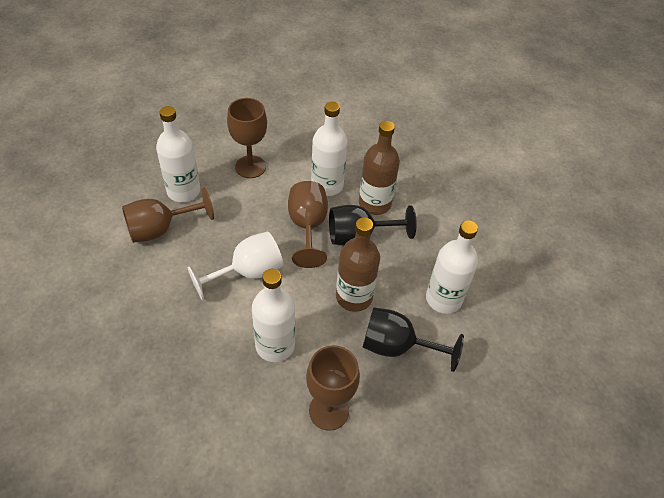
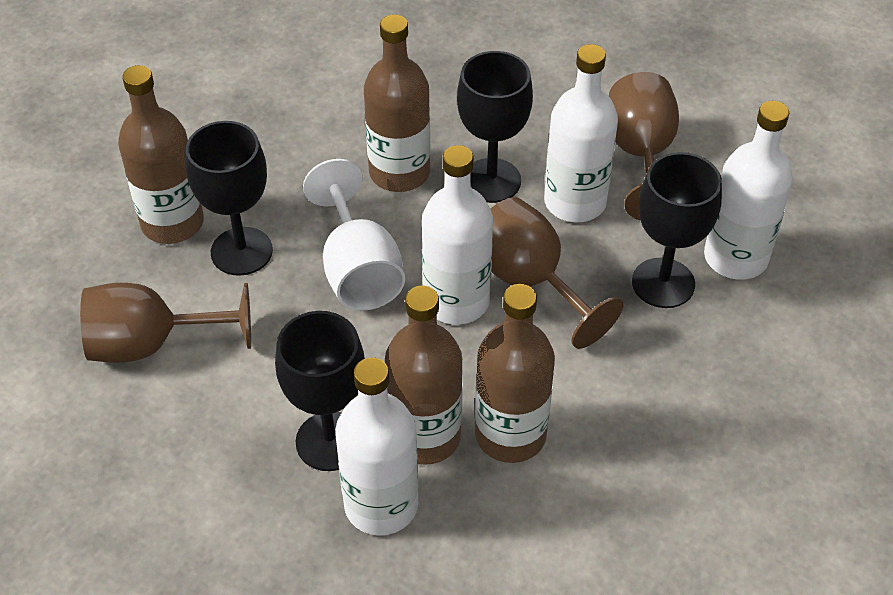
black goblet: [329,205,417,245] [363,307,464,372] = 2 -> [186,121,273,276] [275,311,365,471] [457,51,533,203] [632,152,722,308] = 4
brown bottle: [336,217,380,312] [359,121,400,215] = 2 -> [118,65,204,244] [364,14,430,192] [385,285,463,465] [475,284,555,463] = 4
brown goblet: [122,187,214,243] [227,98,267,178] [288,181,328,268] [306,345,360,431] = 4 -> [80,283,251,363] [490,197,623,349] [609,72,679,220] = 3

